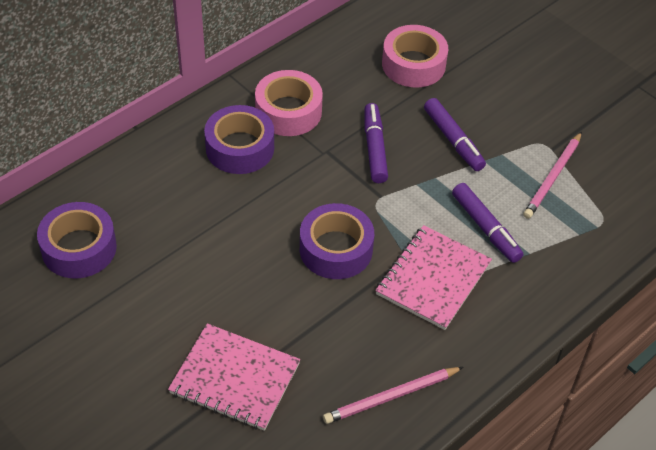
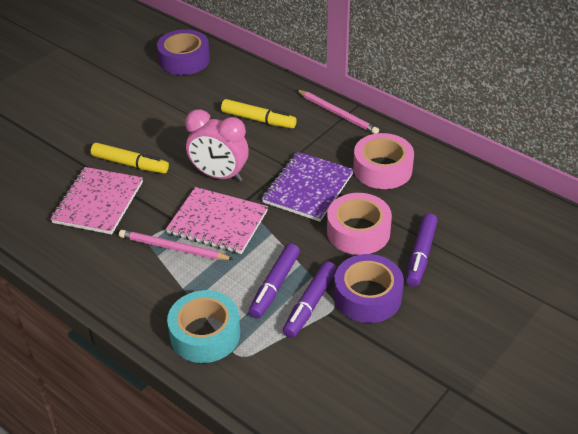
pink clock: none = 0 -> [185,109,249,182] = 1
purple notebook: none = 0 -> [262,152,354,222] = 1
purple tape: [37,202,117,278] [204,105,274,174] [300,203,374,279] = 3 -> [157,29,210,75] [334,254,404,323] = 2
turquoise tape: none = 0 -> [167,290,240,363] = 1
yellow marker: none = 0 -> [91,143,169,173] [221,99,297,128] = 2

